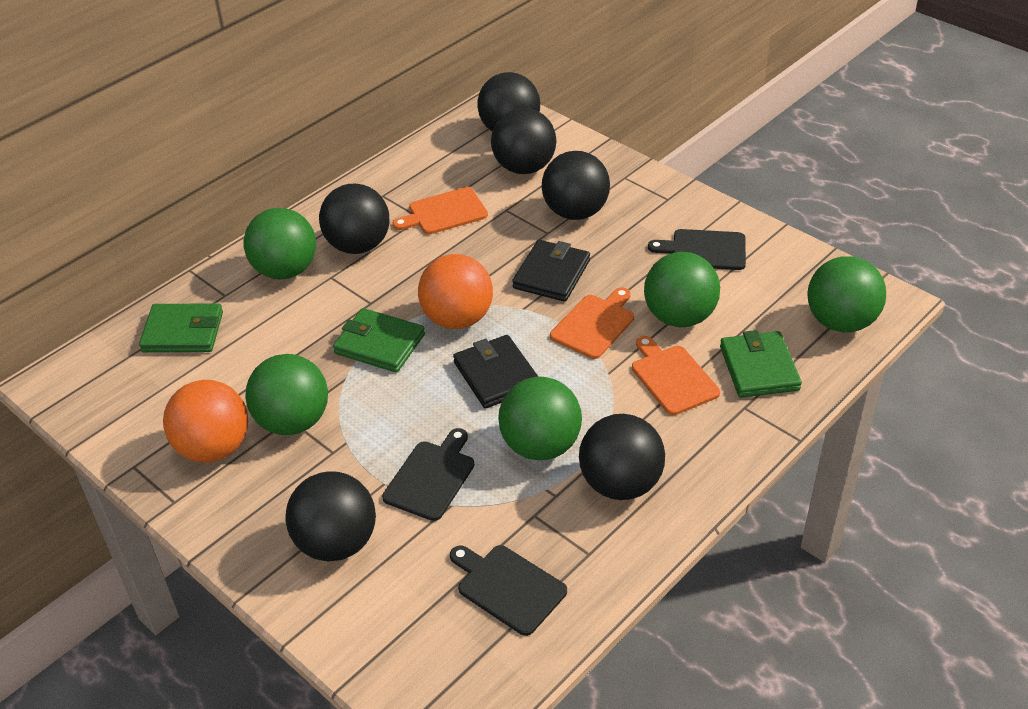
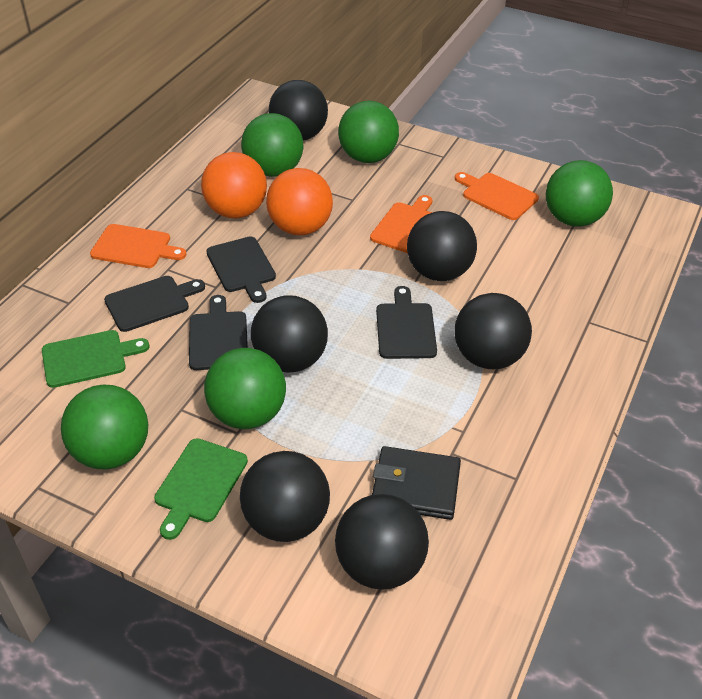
black cutting board: [382,428,474,521] [450,545,567,636] [648,229,746,270] = 3 -> [104,276,205,332] [189,295,248,370] [206,236,276,303] [376,286,437,359] = 4
black wallet: [453,335,538,409] [512,240,590,302] = 2 -> [372,446,461,520] = 1
green cutting board: none = 0 -> [42,330,149,388] [154,438,248,540] = 2
green wallet: [139,303,223,352] [333,308,425,373] [720,330,802,398] = 3 -> none = 0

